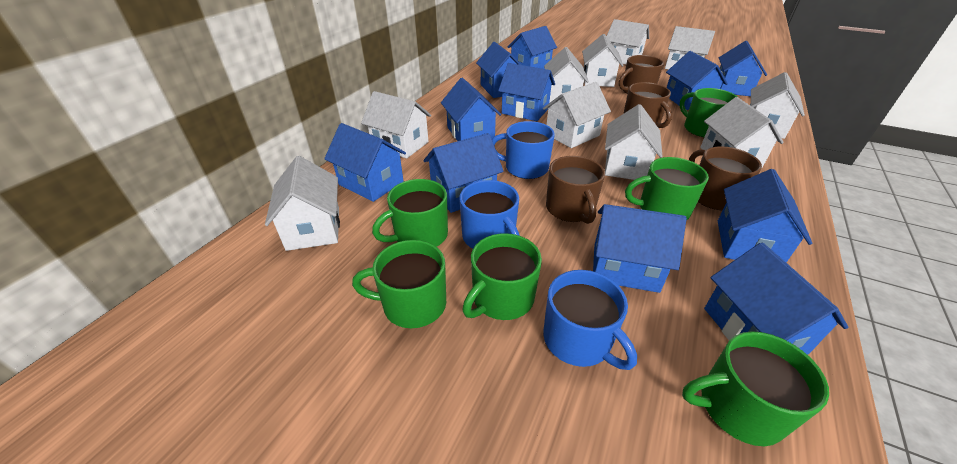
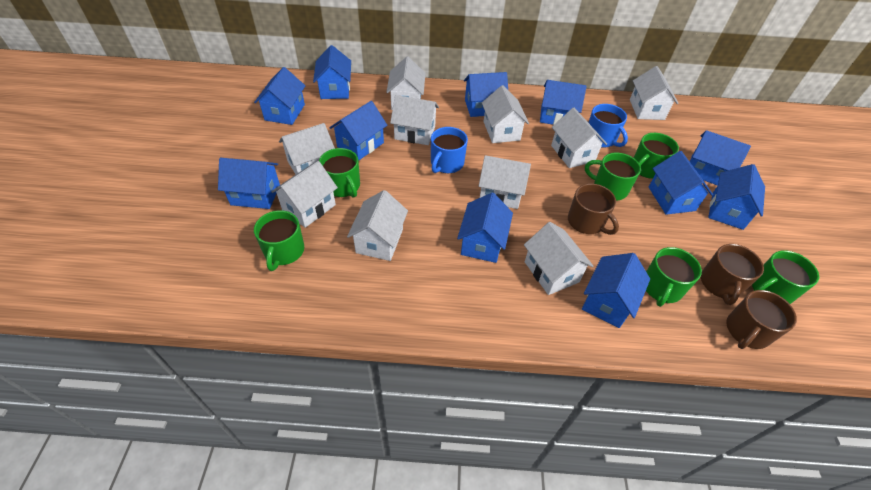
blue mug: [459,180,520,249] [492,121,555,179] [543,270,637,370] = 3 -> [431,127,468,173] [588,104,628,148] = 2
brown mug: [546,156,605,224] [619,55,664,94] [623,82,672,128] [689,146,762,210] = 4 -> [568,184,619,235] [701,244,764,305] [726,290,797,349] = 3

